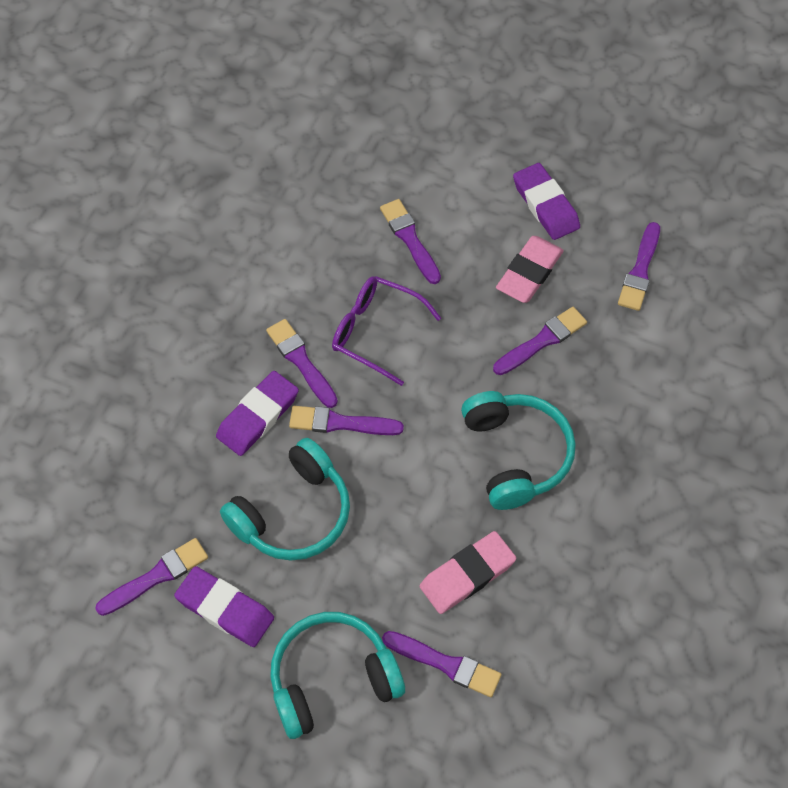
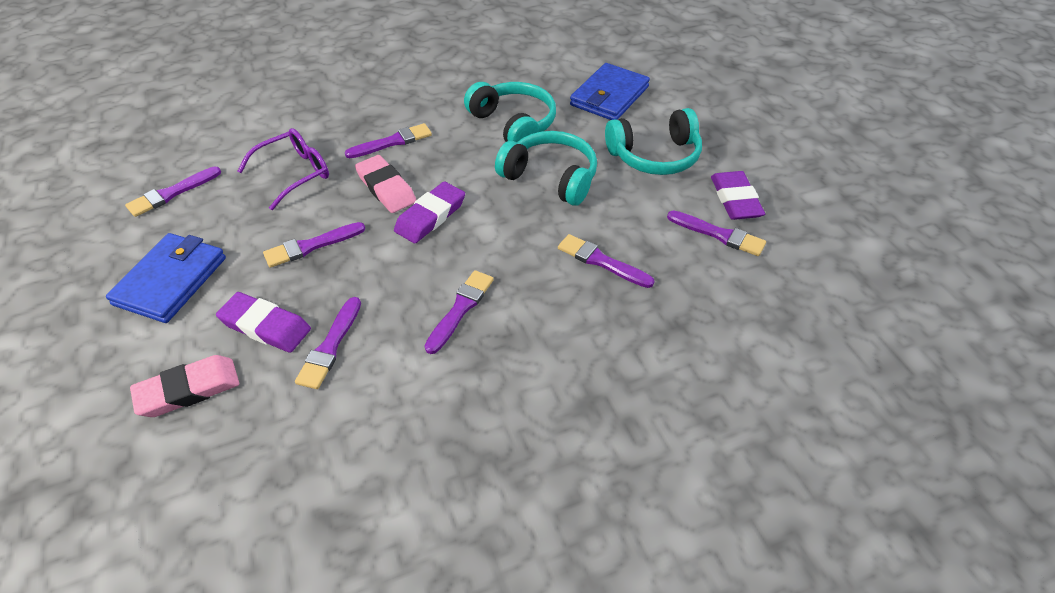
blue wallet: none = 0 -> [106,233,226,323] [570,63,650,120] = 2

